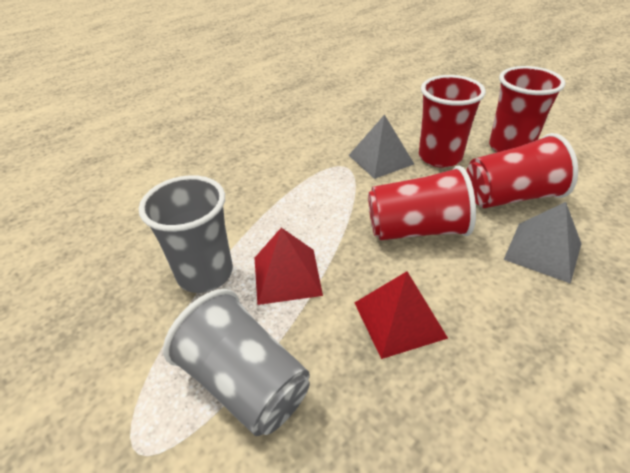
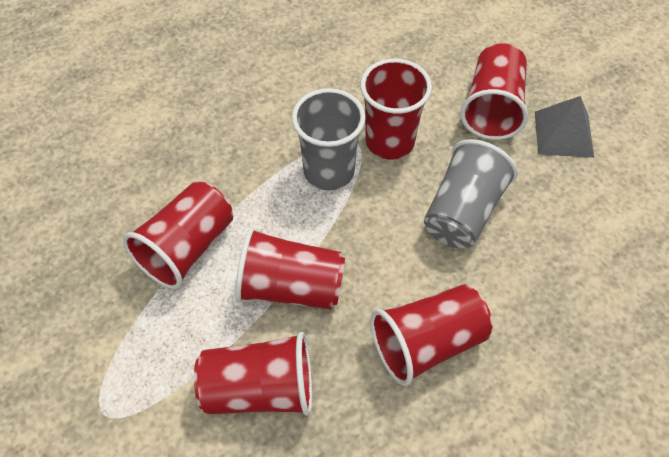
grey pyramid: [349,114,414,179] [504,202,581,284] = 2 -> [535,96,594,158] = 1
red cup: [368,166,476,240] [419,75,486,168] [466,133,578,208] [489,66,565,152] = 4 -> [123,181,233,289] [194,332,312,416] [235,227,345,310] [360,59,432,159] [371,284,492,386] [460,43,528,140] = 6
red pyramid: [255,228,323,305] [354,271,448,359] = 2 -> none = 0

